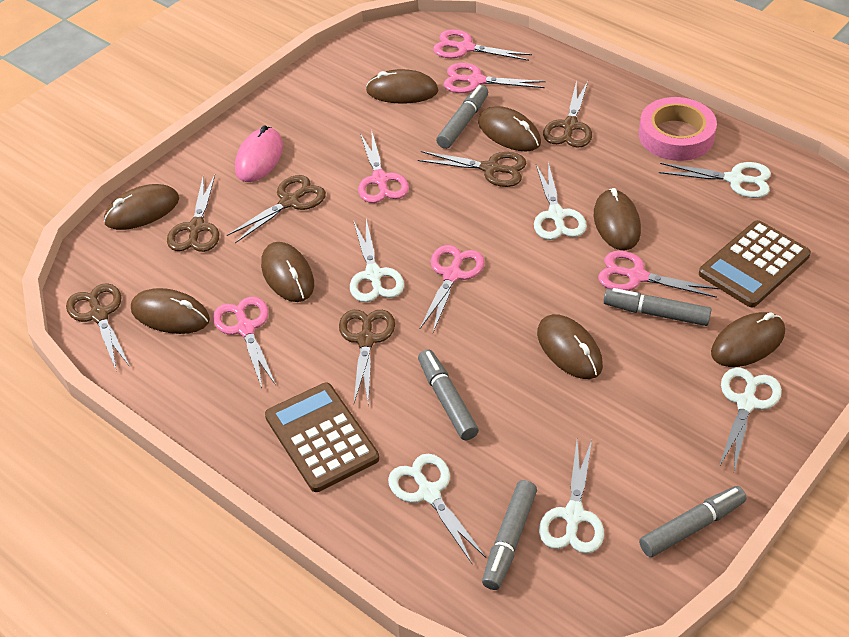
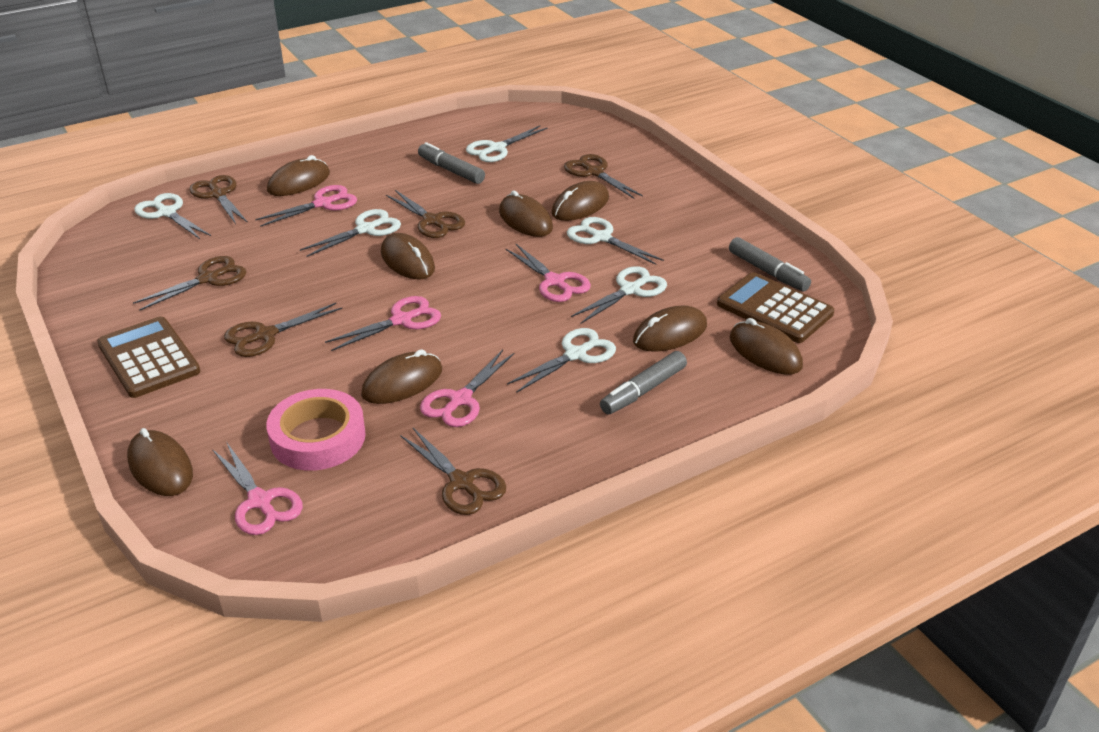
grey marker: [418,349,479,440] [436,85,488,149] [482,480,537,590] [603,288,712,326] [639,486,747,557] = 5 -> [418,142,485,184] [600,351,687,414] [729,237,811,291] = 3
pink mouse: [235,125,283,182] = 1 -> none = 0
pink scissors: [213,297,276,388] [358,129,409,203] [420,245,485,332] [433,29,532,61] [444,63,546,93] [598,251,720,298] = 6 -> [212,443,303,535] [255,185,357,227] [325,296,441,351] [420,350,515,427] [506,244,591,302] = 5

